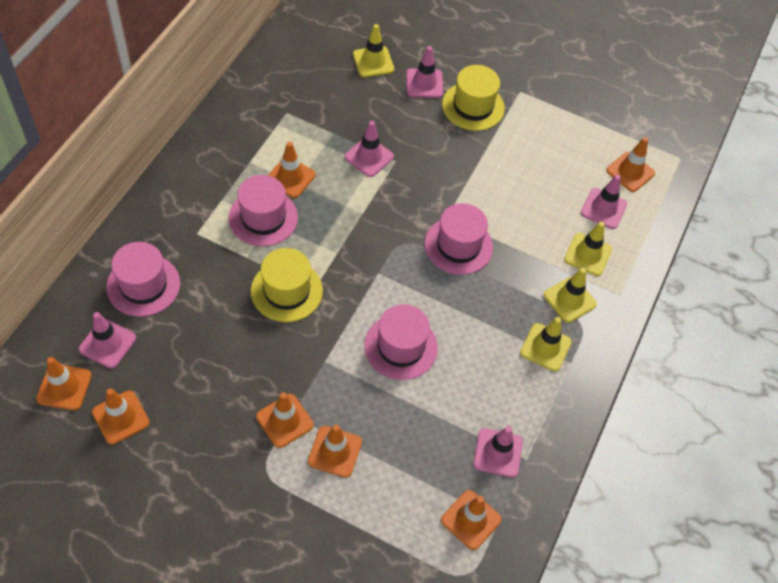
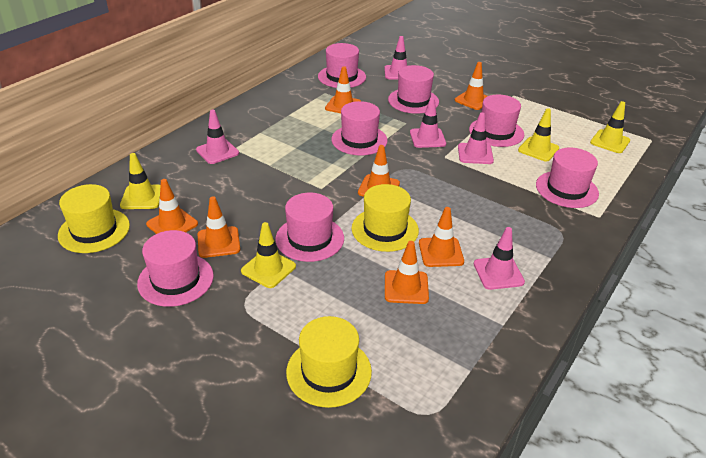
pink hat: [106,242,180,317] [229,175,298,246] [364,304,438,380] [425,203,493,275] = 4 -> [137,230,214,307] [276,193,344,262] [318,43,366,88] [331,101,388,155] [388,65,439,114] [469,95,524,147] [536,147,599,208] = 7
yellow hat: [251,248,323,322] [442,65,505,131] = 2 -> [58,184,130,253] [286,316,372,408] [351,184,419,252] = 3

